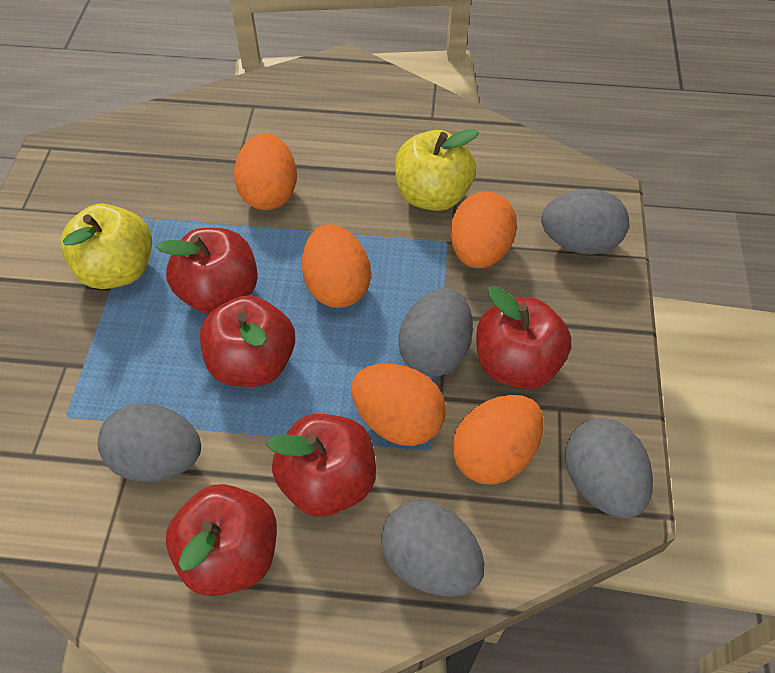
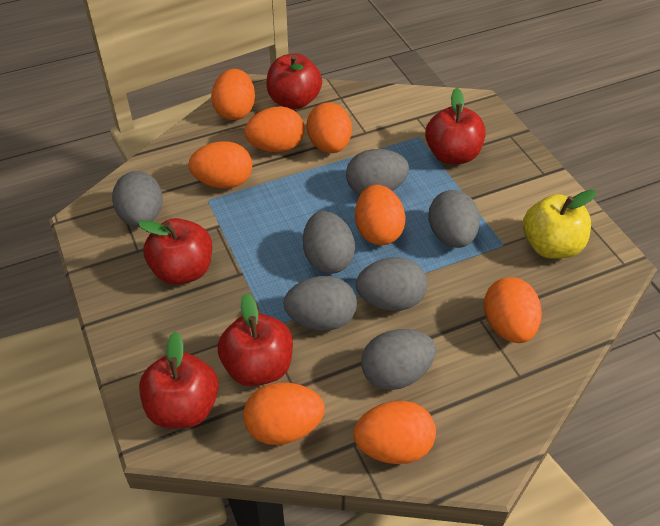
grey egg: [98,403,201,482] [381,500,484,597] [398,288,473,377] [541,189,629,255] [565,418,653,518] = 5 -> [112,171,163,227] [283,276,357,331] [303,211,355,274] [346,149,409,195] [356,257,427,311] [361,329,436,390] [428,190,480,248] = 7
orange egg: [234,133,297,210] [302,224,371,308] [351,364,446,446] [450,192,517,268] [453,395,544,485] = 5 -> [188,141,252,188] [211,69,255,120] [243,383,325,445] [245,106,305,152] [307,103,352,153] [353,401,436,464] [355,185,406,245] [484,277,542,343] = 8
yellow apple: [60,204,152,289] [395,129,479,211] = 2 -> [523,190,596,259] = 1

